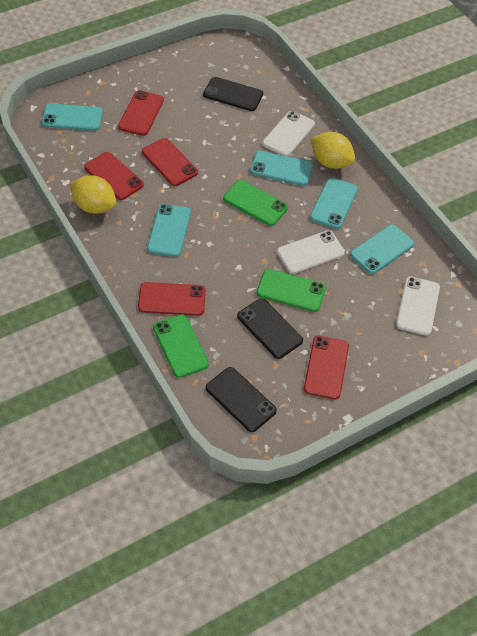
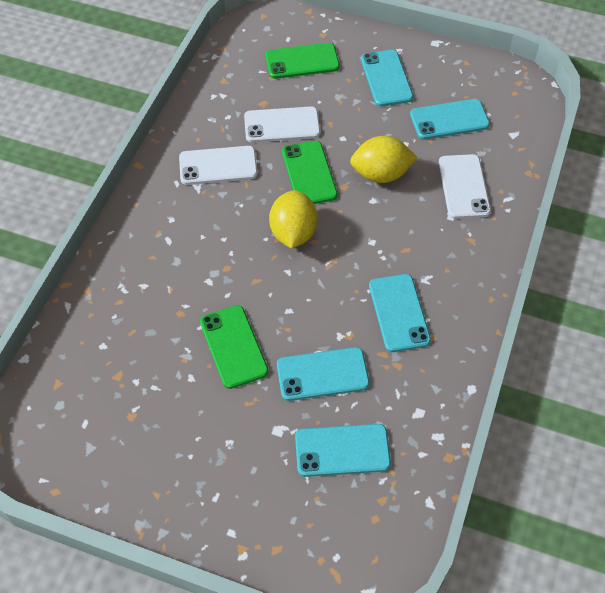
black phone: [203,77,263,111] [206,367,277,432] [237,298,303,359] = 3 -> none = 0
red phone: [84,152,144,200] [118,90,164,136] [138,282,206,316] [142,138,198,186] [304,336,349,400] = 5 -> none = 0

